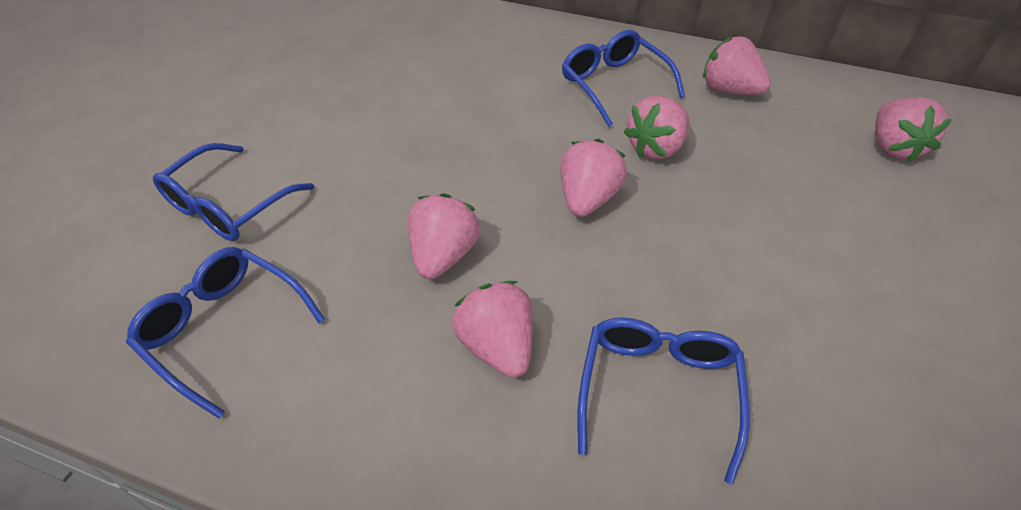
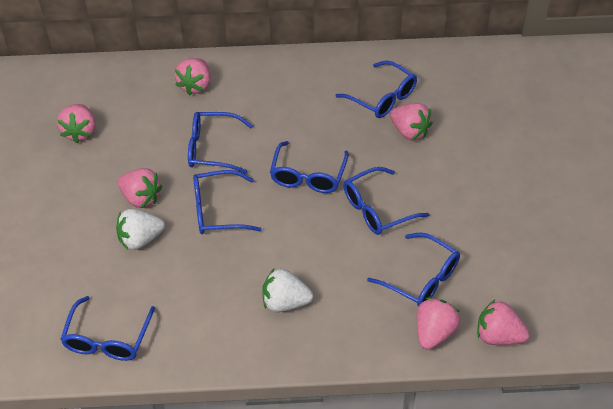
blue glasses: [126,247,325,418] [153,143,314,241] [562,30,685,127] [577,318,750,484] = 4 -> [60,296,155,361] [188,112,253,174] [193,170,262,234] [270,141,349,193] [335,61,417,118] [344,167,430,235] [367,233,460,307] = 7
white strawberry: none = 0 -> [116,209,165,250] [262,269,313,312] = 2

